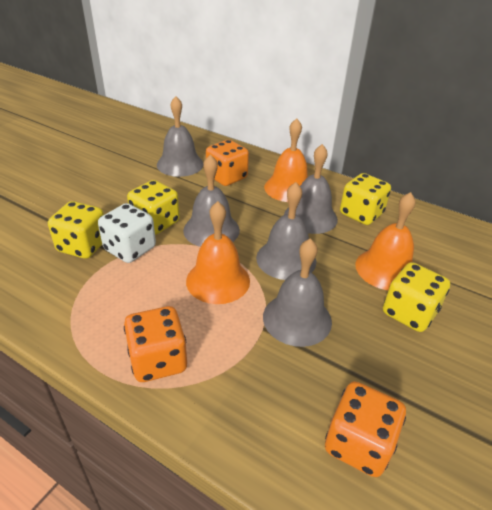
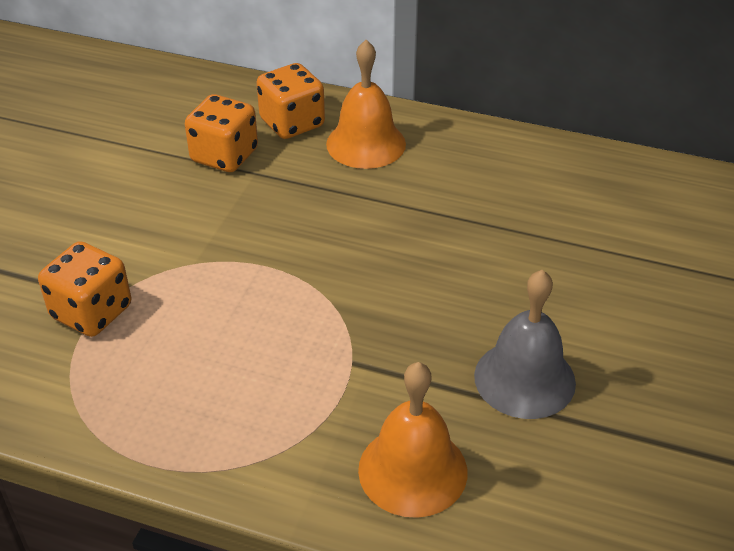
grey bell: [157,96,203,177] [183,154,240,247] [256,182,316,280] [263,238,332,347] [284,144,338,234] = 5 -> [474,270,576,419] = 1
orange bell: [186,201,250,304] [264,118,308,202] [355,192,416,290] = 3 -> [326,40,406,169] [358,362,467,518] = 2
white dice: [98,203,156,263] = 1 -> none = 0
yellow dice: [48,201,104,259] [127,180,180,235] [340,173,391,225] [383,262,450,332] = 4 -> none = 0

